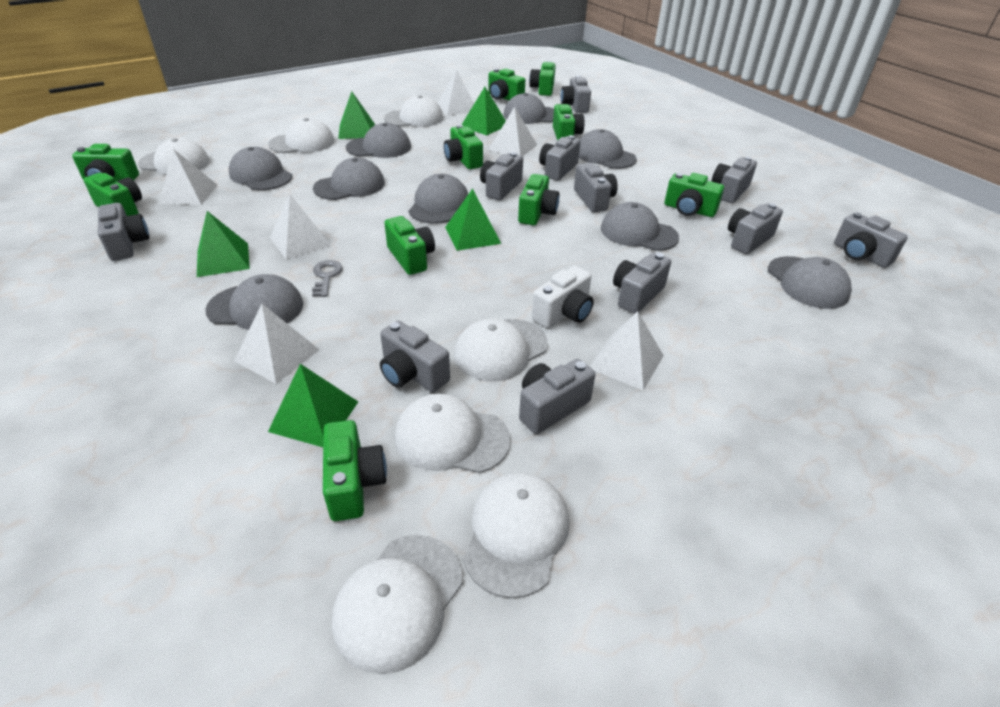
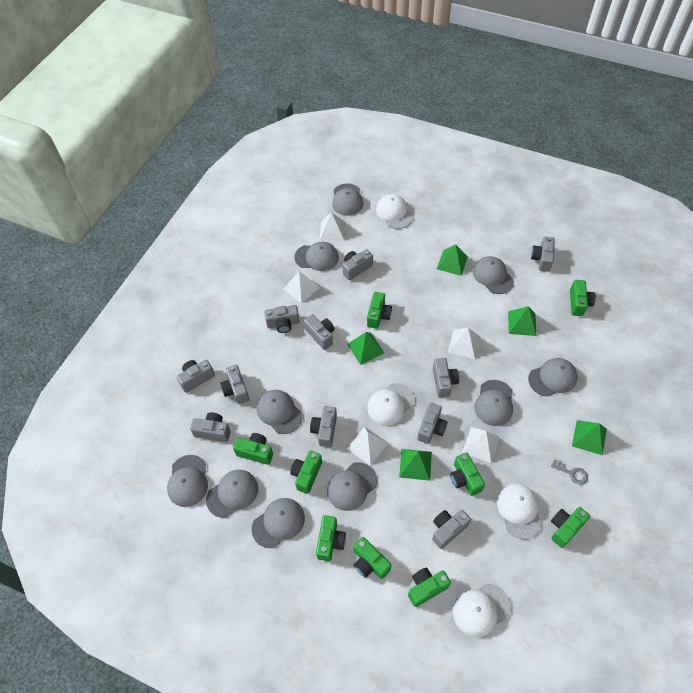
green camera: [72,144,139,181] [83,173,142,216] [323,420,387,521] [384,216,435,275] [444,124,483,169] [488,68,525,100] [518,174,559,225] [529,61,556,96] [553,104,585,140] [665,173,724,217] = 10 -> [233,433,273,465] [290,451,322,494] [316,515,346,561] [354,537,392,579] [367,292,392,329] [408,568,451,607] [450,452,485,496] [551,507,590,548] [570,280,596,316] = 9
grey cap: [205,274,303,330] [229,147,292,190] [313,158,385,200] [346,123,411,158] [409,174,468,224] [503,93,554,124] [579,129,637,169] [601,202,679,251] [768,256,852,309] = 9 -> [167,455,208,507] [206,470,258,518] [252,498,305,548] [257,390,303,434] [295,242,339,271] [327,462,377,511] [332,183,363,216] [473,256,514,294] [475,380,513,426] [528,358,578,396] = 10
white camera: [532,266,594,328] = 1 -> none = 0
white cap: [138,138,210,175] [268,118,334,153] [332,535,463,674] [384,95,443,127] [395,394,511,473] [454,319,548,382] [463,473,569,599] = 7 -> [367,383,415,426] [376,194,413,229] [453,583,511,637] [497,484,542,539] = 4
white pyramid: [159,149,217,205] [234,304,319,384] [270,194,332,259] [437,69,474,115] [489,107,537,156] [589,311,664,391] = 6 -> [284,271,320,304] [320,212,345,241] [347,427,388,466] [448,328,480,359] [462,427,500,463] = 5

